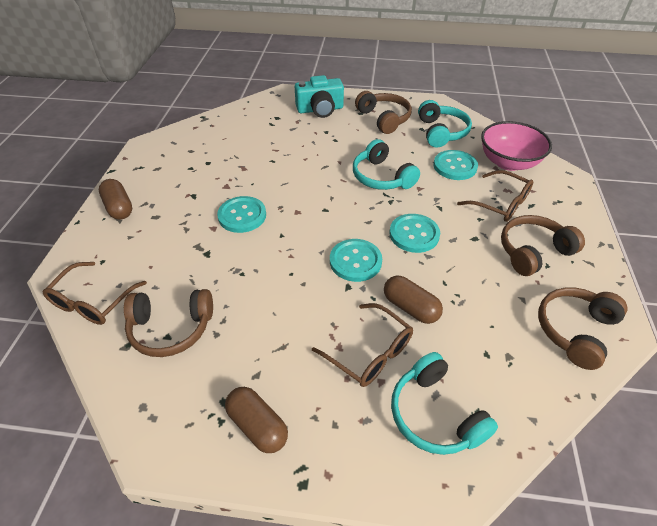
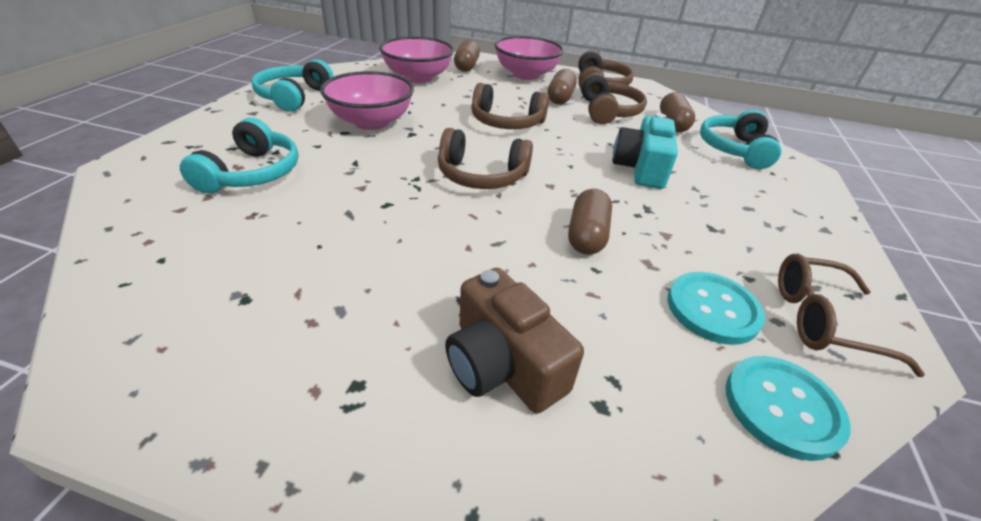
brown camera: none = 0 -> [445,268,584,413] = 1
brown capsule: [99,179,132,220] [225,387,288,453] [384,275,443,324] = 3 -> [454,40,480,72] [548,69,577,104] [568,189,612,255] [660,92,695,132] = 4
brown glasses: [43,262,147,325] [312,303,413,387] [457,170,533,222] = 3 -> [778,254,925,377] = 1
pink bowl: [481,121,552,171] = 1 -> [320,71,414,130] [379,37,454,83] [494,36,564,80] = 3
turquoise button: [217,196,266,233] [330,239,382,282] [389,214,440,253] [434,150,478,180] = 4 -> [668,272,765,345] [726,356,851,461] = 2

